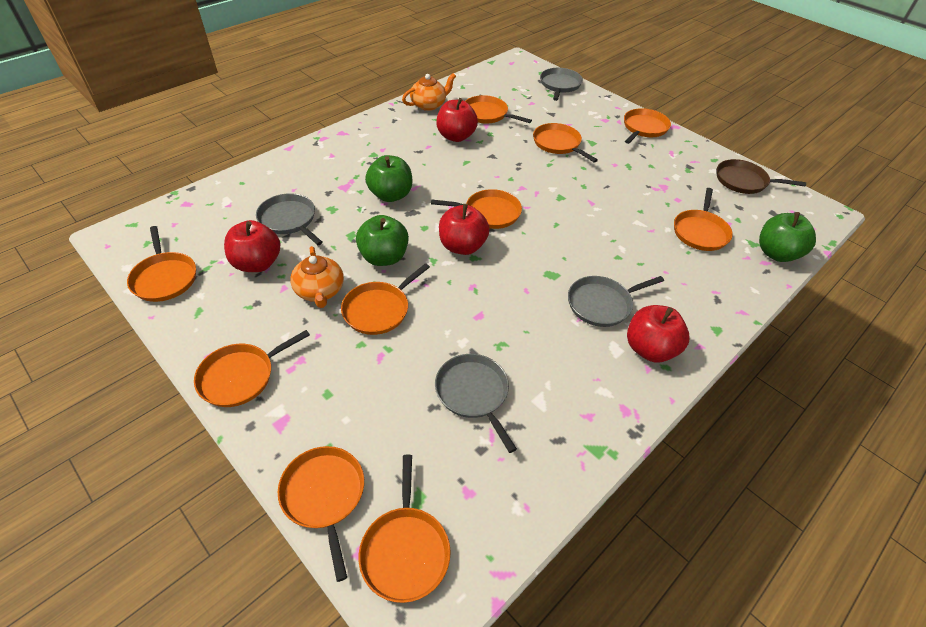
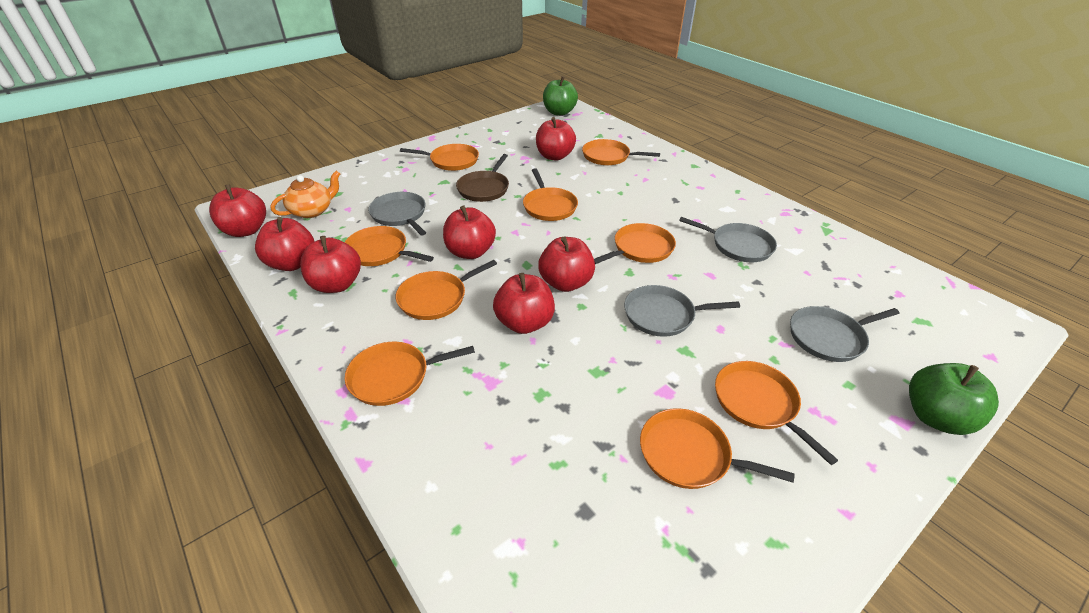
green apple: [356,215,409,266] [365,155,412,202] [759,212,816,262] = 3 -> [543,76,578,116] [909,363,999,435] = 2
orange pan: [127,226,196,302] [194,330,310,407] [278,446,364,582] [341,263,430,335] [359,455,451,603] [431,189,522,229] [465,95,532,123] [533,123,598,163] [624,108,671,144] [674,188,733,251] = 10 -> [345,226,434,266] [345,342,475,406] [396,260,497,320] [400,144,479,171] [523,168,578,221] [582,139,660,165] [594,223,676,264] [640,408,795,489] [715,361,838,465] = 9
orange teapot: [290,246,344,308] [402,73,456,111] = 2 -> [271,171,340,218] = 1
red apple: [224,220,280,272] [436,98,478,142] [439,204,490,255] [627,305,689,363] = 4 -> [209,184,266,237] [255,217,315,271] [300,236,361,293] [443,205,496,259] [493,273,555,334] [536,117,576,161] [538,236,595,292] = 7

